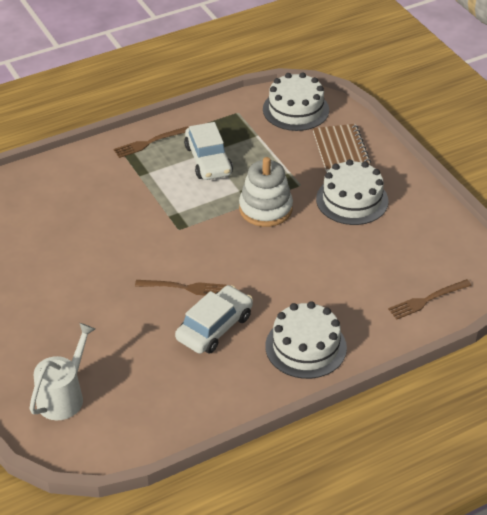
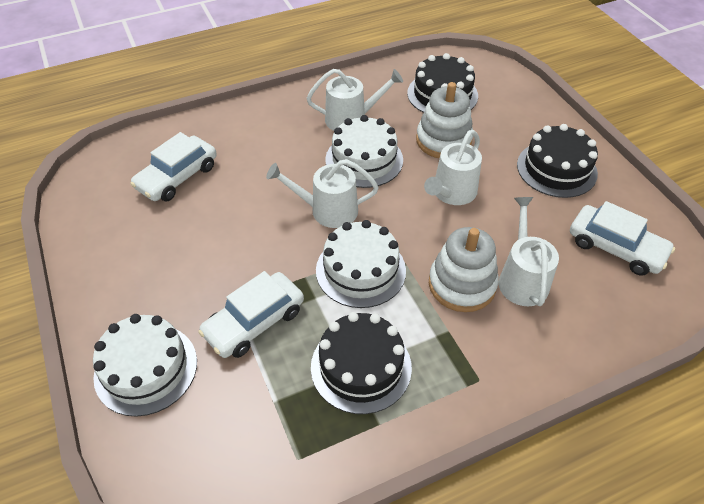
black cake: none = 0 -> [311,312,412,414] [407,53,478,113] [517,124,598,198] = 3
brown fork: [114,126,189,158] [135,280,226,295] [388,279,472,320] = 3 -> none = 0
brown notebook: [313,124,371,172] = 1 -> none = 0
white car: [175,285,253,354] [184,122,233,180] = 2 -> [130,132,217,201] [198,271,304,358] [570,201,675,276] = 3
white stacking toy: [239,157,293,227] = 1 -> [416,82,473,158] [429,227,499,312] = 2
white watering can: [29,323,95,420] = 1 -> [266,159,379,228] [307,69,403,131] [424,130,482,205] [499,197,559,306] = 4

